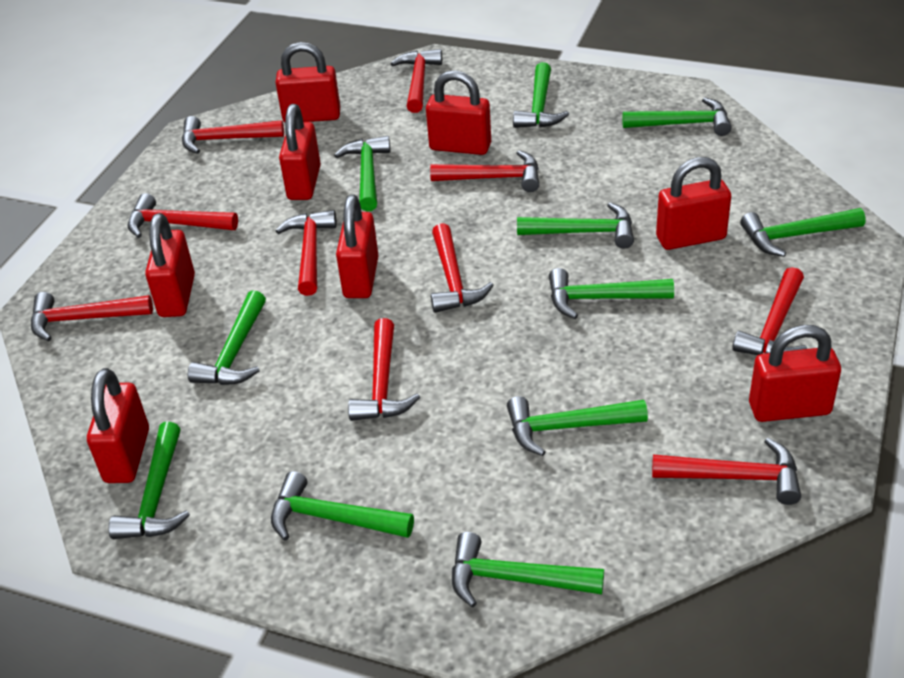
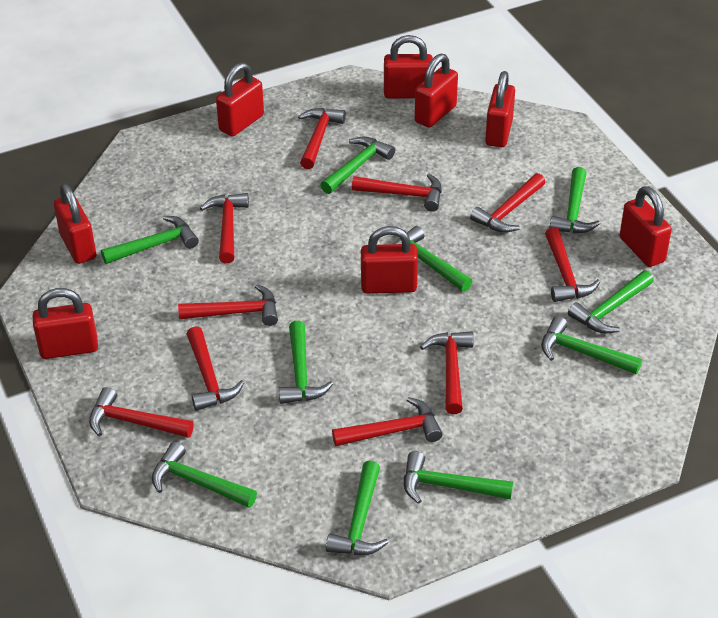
green hammer: [108,422,190,539] [188,290,266,385] [271,471,414,541] [334,136,391,212] [452,532,604,608] [507,396,648,456] [513,62,569,128] [517,202,634,248] [549,268,674,319] [622,97,732,136] [740,208,866,257] = 11 -> [101,216,199,264] [152,442,257,508] [279,321,333,404] [320,136,395,194] [326,461,389,555] [394,226,472,292] [404,451,513,504] [541,316,642,374] [550,167,600,233] [568,270,654,333] = 10

